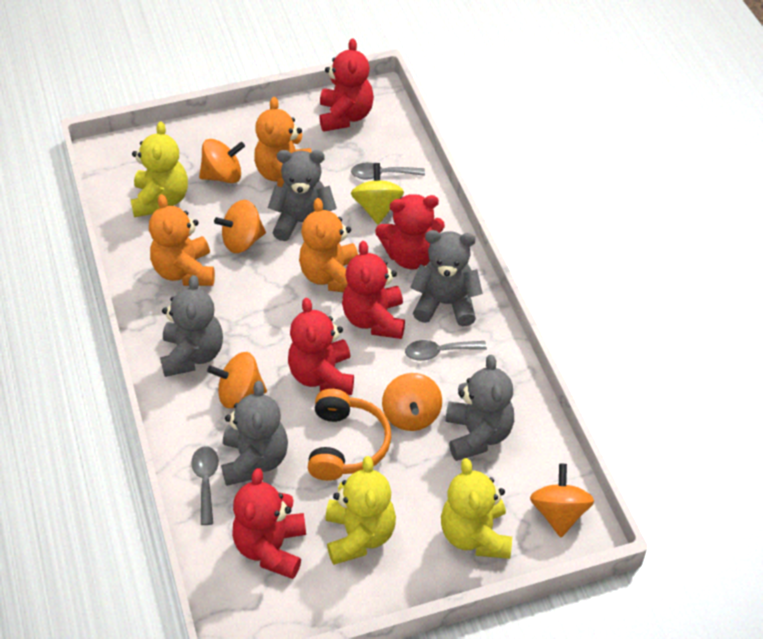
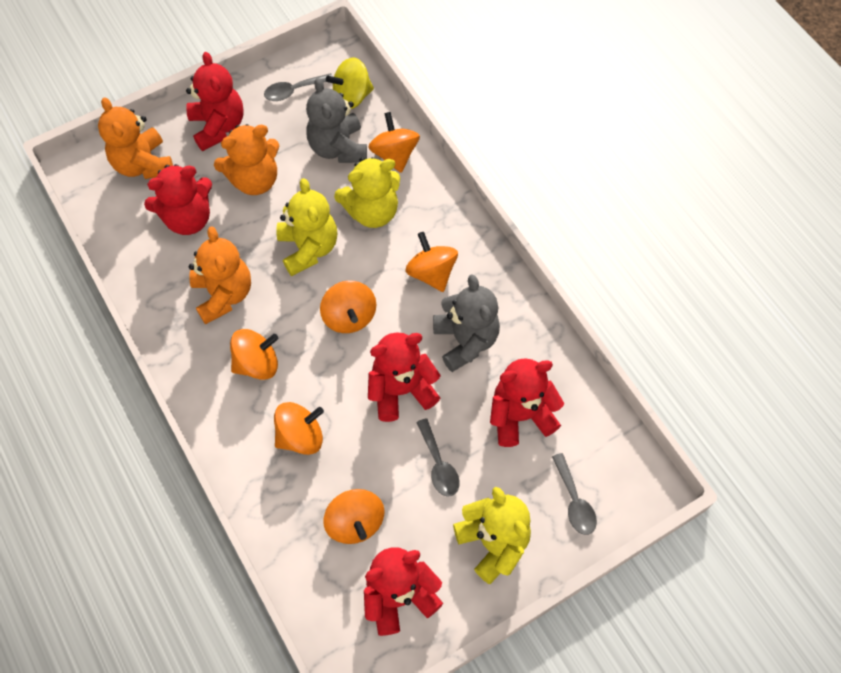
grey teddy bear: [160,275,223,377] [221,381,288,486] [268,150,337,241] [410,230,483,326] [446,355,514,461] = 5 -> [306,78,367,163] [433,274,500,372] = 2
orange headphones: [308,389,391,481] = 1 -> none = 0
orange spinning top: [199,139,245,183] [207,352,267,408] [214,200,266,253] [382,373,442,431] [530,464,594,537] = 5 -> [230,329,279,380] [274,402,324,455] [320,281,376,333] [323,489,385,544] [368,112,420,173] [405,232,458,292] = 6

